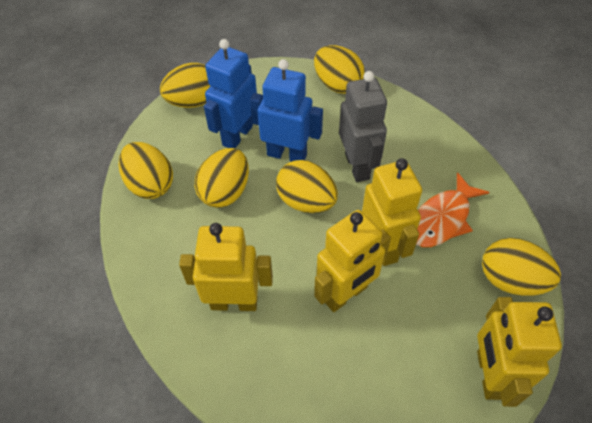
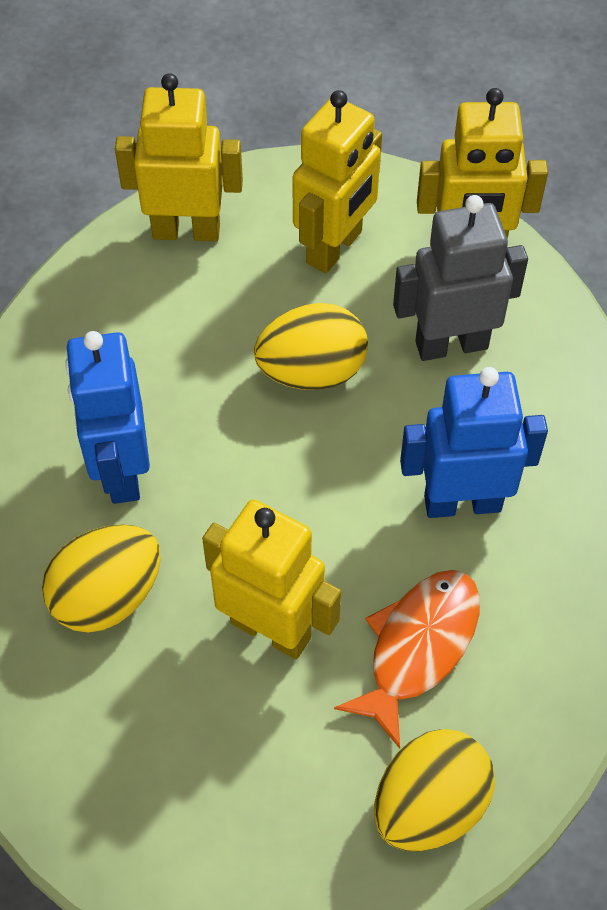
yellow egg: [119,142,173,199] [160,63,210,108] [194,148,249,208] [276,160,338,213] [314,45,365,94] [482,238,561,296] = 6 -> [42,524,161,633] [254,303,368,390] [374,729,495,852] = 3

